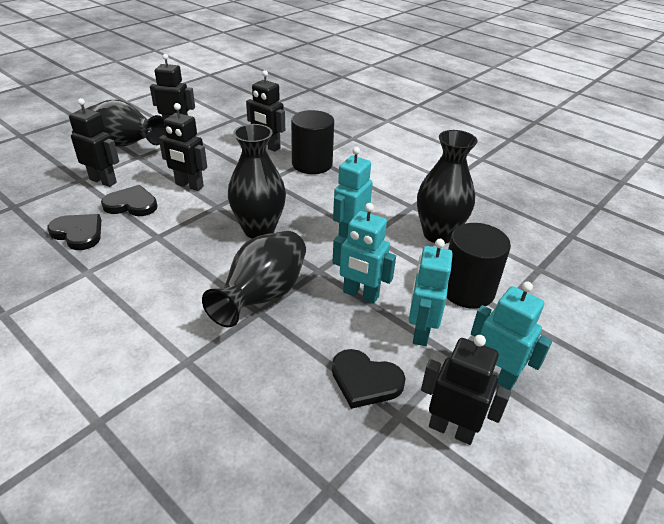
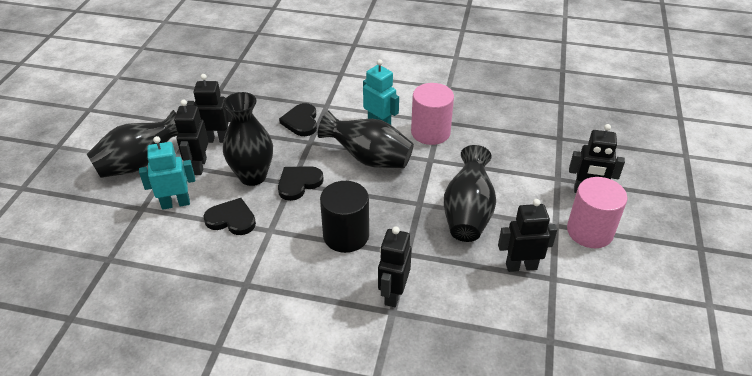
black cylinder: [291,110,334,174] [447,223,511,309] = 2 -> [320,181,369,253] = 1
pink cylinder: none = 0 -> [411,83,454,145] [567,177,627,248] = 2
turquoise robot: [332,203,396,304] [333,147,373,239] [409,239,453,346] [471,281,552,390] = 4 -> [139,136,195,210] [363,59,399,125] = 2

